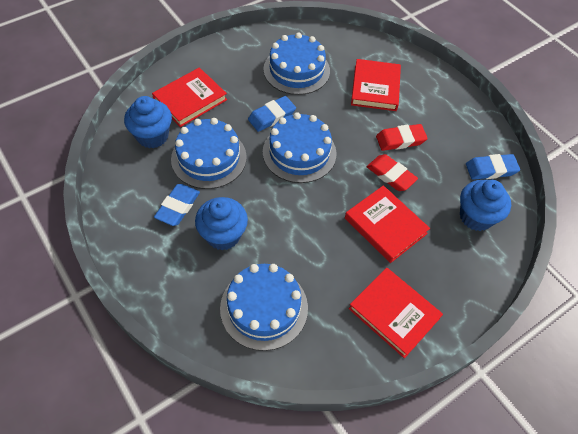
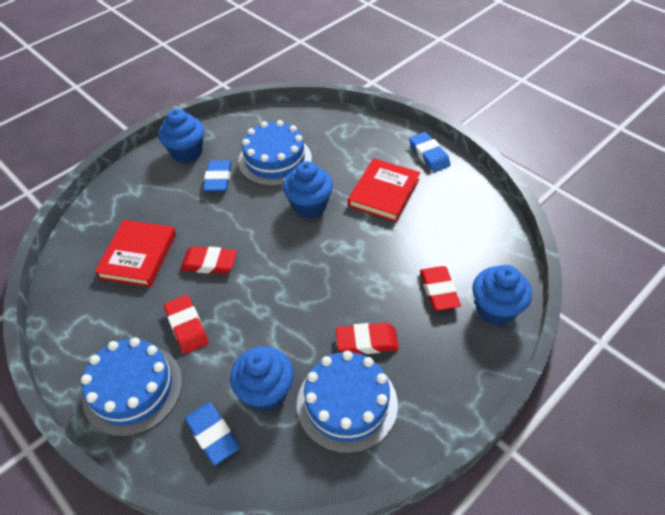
blue cake: [171,118,247,189] [220,264,308,351] [263,33,330,95] [263,112,337,183] = 4 -> [81,337,182,437] [238,120,312,186] [297,351,398,454] = 3
blue cupcake: [124,96,172,148] [195,197,248,250] [460,180,511,231] = 3 -> [158,109,204,163] [230,347,294,411] [283,161,333,218] [472,265,532,326] = 4
red book: [152,67,227,127] [345,185,430,263] [348,268,443,358] [351,59,401,111] = 4 -> [95,220,176,287] [348,158,420,222] = 2
red eraser: [367,154,418,191] [376,124,428,151] = 2 -> [164,295,209,354] [180,247,237,274] [336,323,399,354] [420,266,461,311] = 4

